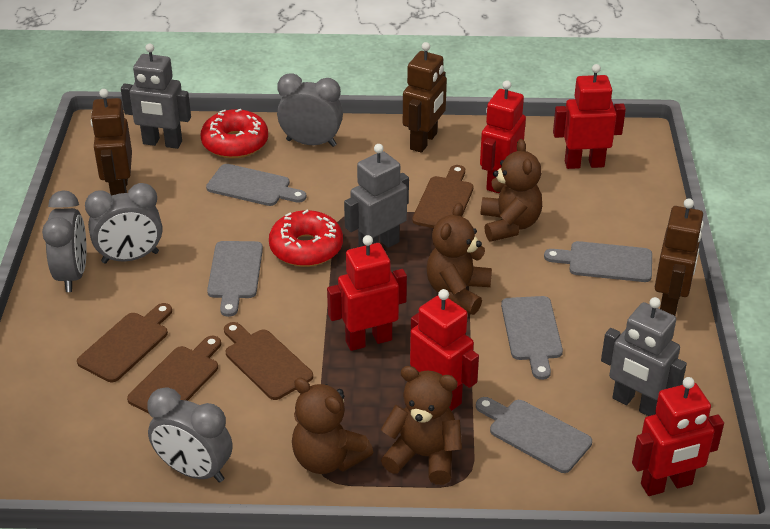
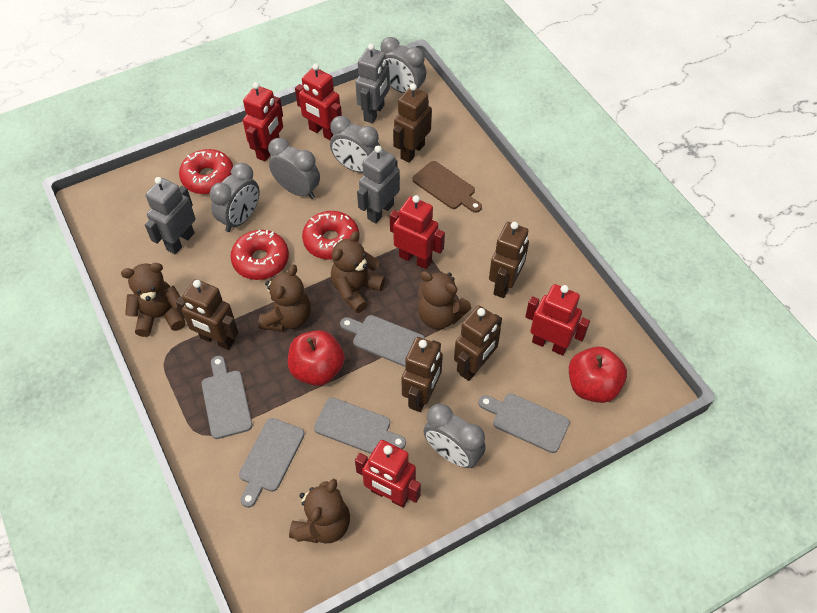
brown cutting board: [77,303,172,382] [127,336,221,413] [224,322,313,400] [412,165,473,228] = 4 -> [412,161,482,213] = 1
brown robot: [91,89,132,196] [403,42,447,153] [655,198,704,316] = 3 -> [176,279,238,350] [393,84,432,163] [402,337,443,412] [454,306,502,381] [489,222,529,298] = 5
brown teddy bear: [292,377,373,474] [381,366,462,485] [426,203,492,315] [481,139,542,242] = 4 -> [121,263,186,337] [258,264,311,331] [289,479,350,543] [331,231,385,313] [418,271,471,329] = 5
grey clock: [42,190,87,292] [85,183,162,264] [147,387,233,482] [277,73,343,147] = 4 -> [210,163,260,232] [268,138,320,199] [330,116,380,173] [380,37,426,93] [423,404,486,468] = 5
red apple: none = 0 -> [288,330,345,386] [569,347,627,403] = 2
red donut: [201,109,268,158] [269,210,343,267] = 2 -> [179,149,233,194] [231,230,289,280] [302,211,359,260] = 3

